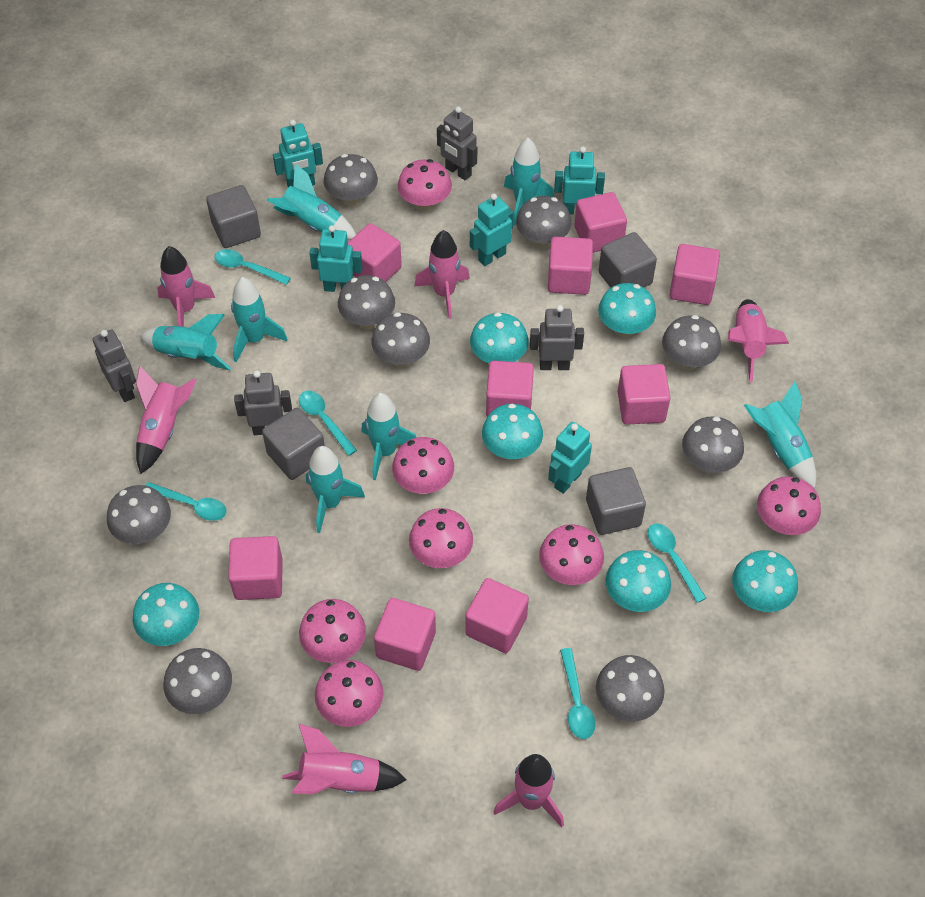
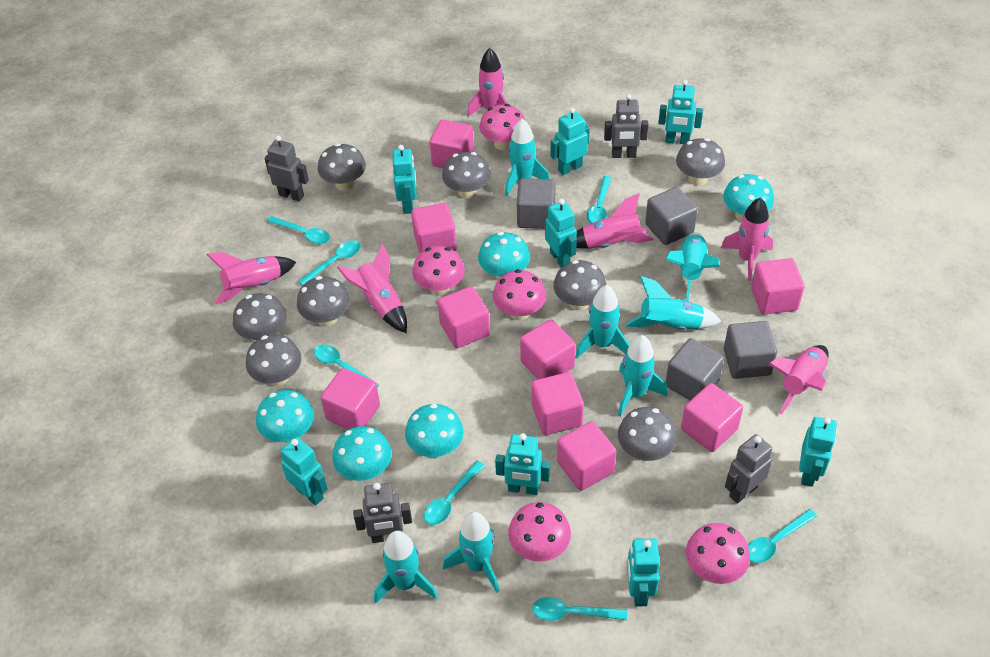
grey mushroom: [107,485,171,544] [164,648,232,714] [324,154,378,207] [338,275,395,329] [371,312,430,368] [516,196,571,249] [596,655,665,722] [662,315,721,370] [682,416,744,473] = 9 -> [233,293,287,340] [246,334,301,386] [297,276,350,327] [318,143,366,191] [442,152,491,199] [553,260,606,311] [618,407,677,461] [676,138,725,186] = 8
pink mushroom: [299,599,366,663] [315,660,383,727] [392,437,454,494] [397,159,452,212] [409,508,473,568] [539,524,604,585] [757,476,821,535] = 7 -> [412,246,465,296] [479,104,525,150] [493,269,546,320] [508,502,571,562] [686,523,750,584] = 5
turquoise mushroom: [133,583,200,646] [470,312,529,364] [482,404,543,460] [598,283,656,337] [606,550,671,612] [732,550,798,612] = 6 -> [256,390,314,443] [332,426,392,481] [405,404,463,458] [478,232,530,280] [723,174,774,222] = 5
turquoise robot: [273,120,323,187] [310,225,362,292] [470,194,514,266] [548,422,592,494] [554,147,605,215] = 5 -> [281,437,328,505] [392,145,417,214] [495,433,550,495] [545,199,577,267] [550,108,590,175] [627,538,660,606] [658,80,703,144] [799,417,837,487] = 8
turquoise spoon: [145,482,227,521] [214,249,291,285] [299,391,357,456] [560,648,596,739] [648,523,706,603] = 5 -> [267,216,330,244] [298,240,361,286] [314,344,379,388] [424,461,485,525] [532,597,627,621] [587,176,611,223] [748,509,817,563] = 7

